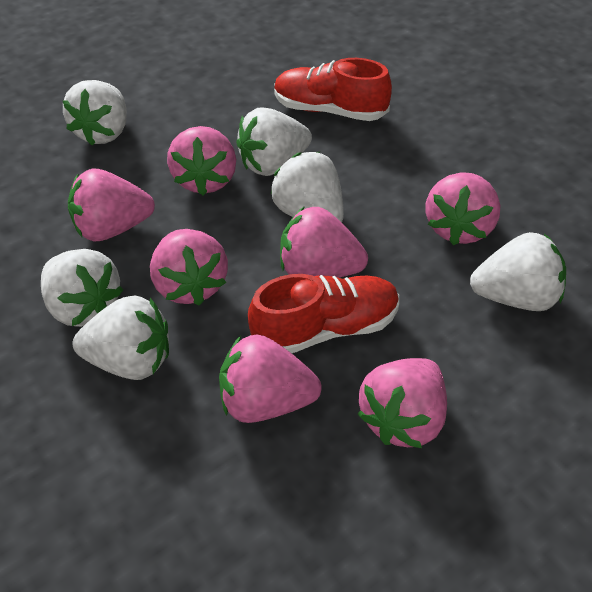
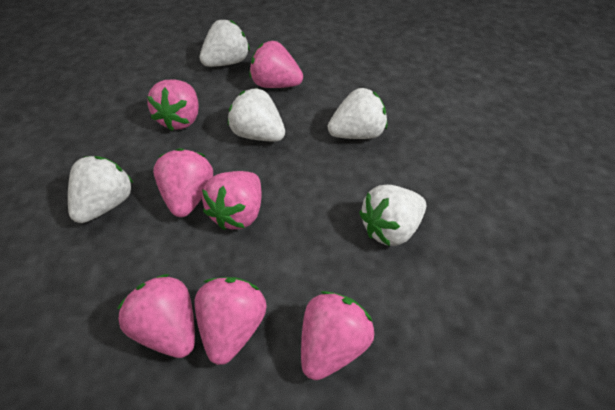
red shoe: [248,274,399,353] [274,58,392,121] = 2 -> none = 0
white strawberry: [41,249,123,327] [62,80,127,146] [73,295,169,380] [236,107,312,176] [271,152,344,223] [470,232,566,311] = 6 -> [68,156,133,223] [200,20,250,67] [228,88,285,141] [328,88,387,139] [359,185,426,246] = 5

